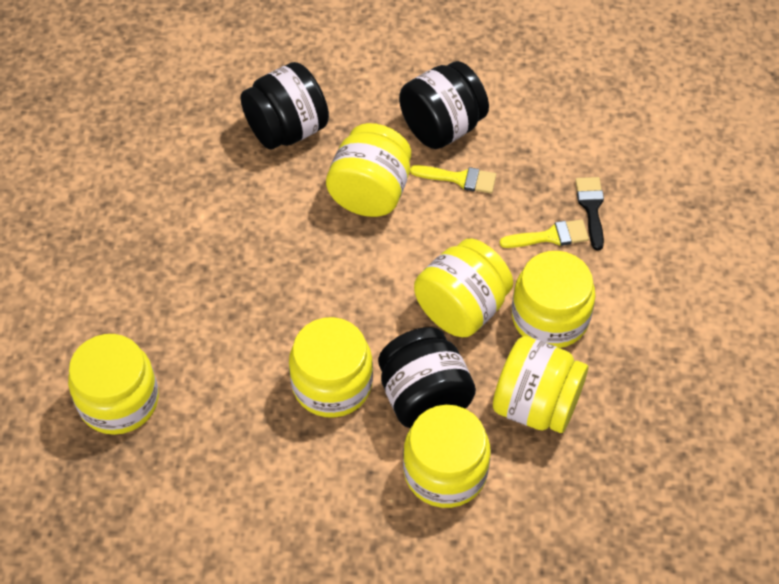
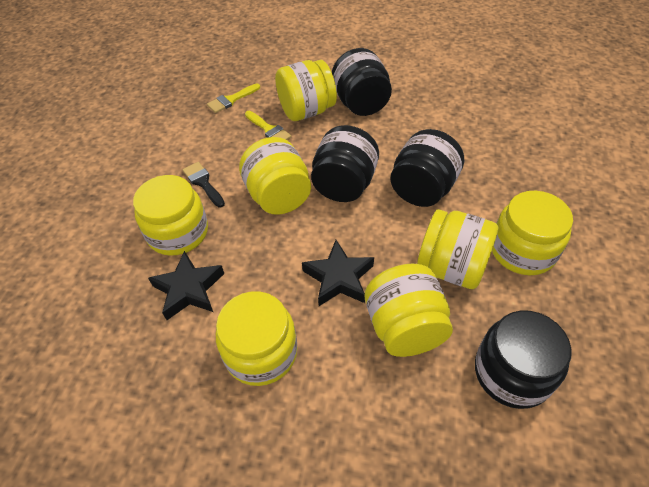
black jar: [240,62,329,149] [378,327,476,428] [399,61,489,149] = 3 -> [311,125,379,202] [332,48,392,116] [390,129,464,207] [475,310,572,409] = 4
black star: none = 0 -> [148,251,224,320] [302,240,374,306] = 2

